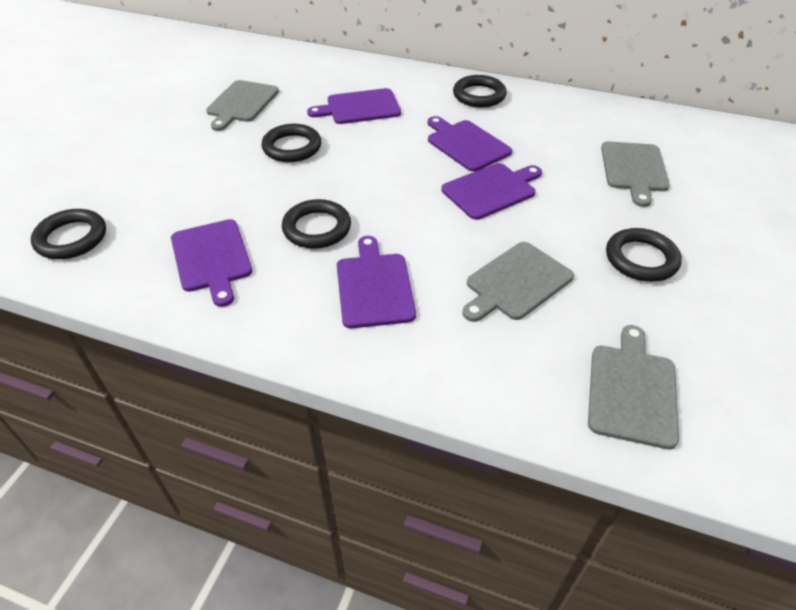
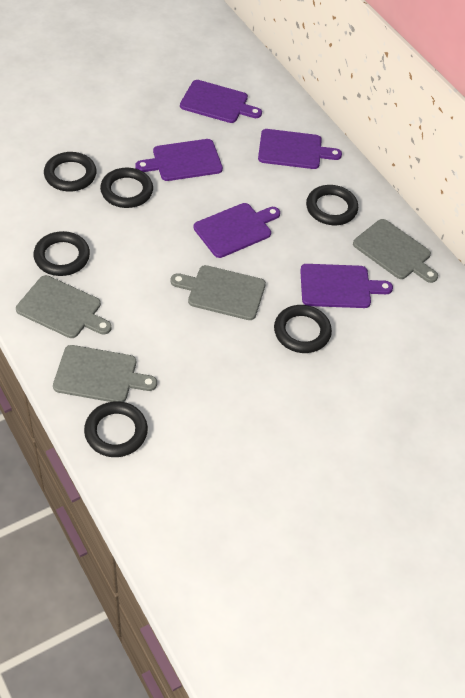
black ring: [31,209,106,259] [261,124,321,162] [282,199,351,249] [453,75,507,107] [606,228,682,282] = 5 -> [33,231,90,276] [44,152,96,191] [84,401,148,457] [100,168,153,208] [274,305,332,353] [306,185,358,225] = 6

